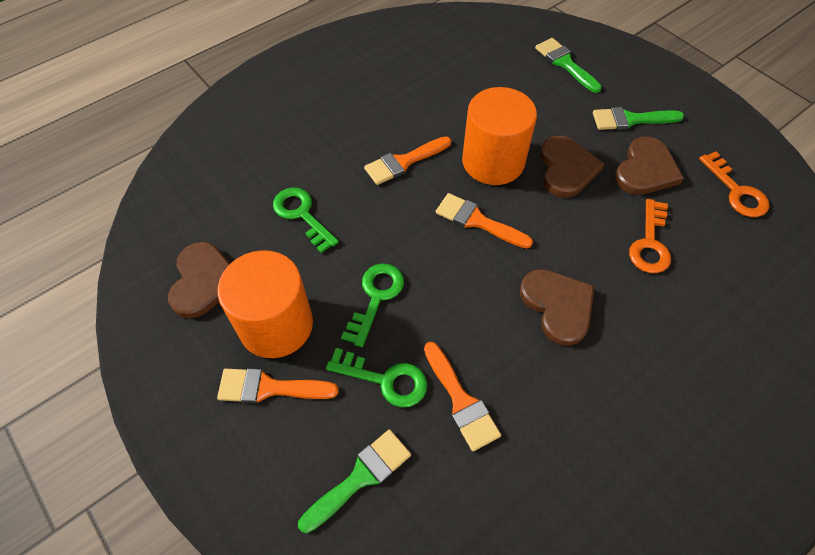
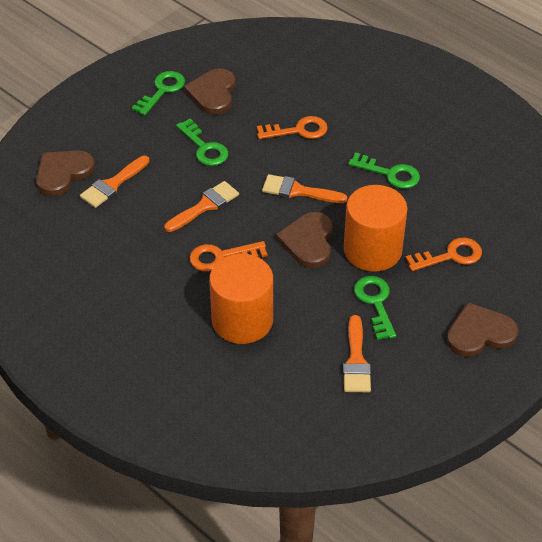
green brush: [298,429,411,533] [535,38,602,93] [593,107,684,130] = 3 -> none = 0
green key: [273,187,339,253] [326,348,427,408] [341,263,404,347] = 3 -> [132,71,185,115] [176,118,228,166] [348,152,420,189] [354,276,396,340] = 4
orange key: [629,199,671,273] [699,151,769,217] = 2 -> [189,241,267,272] [257,116,328,139] [405,238,482,271] = 3

